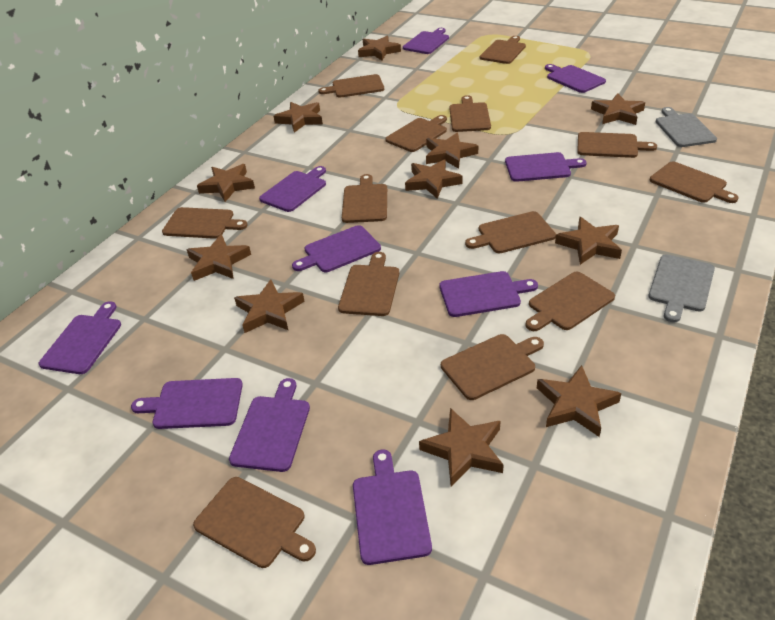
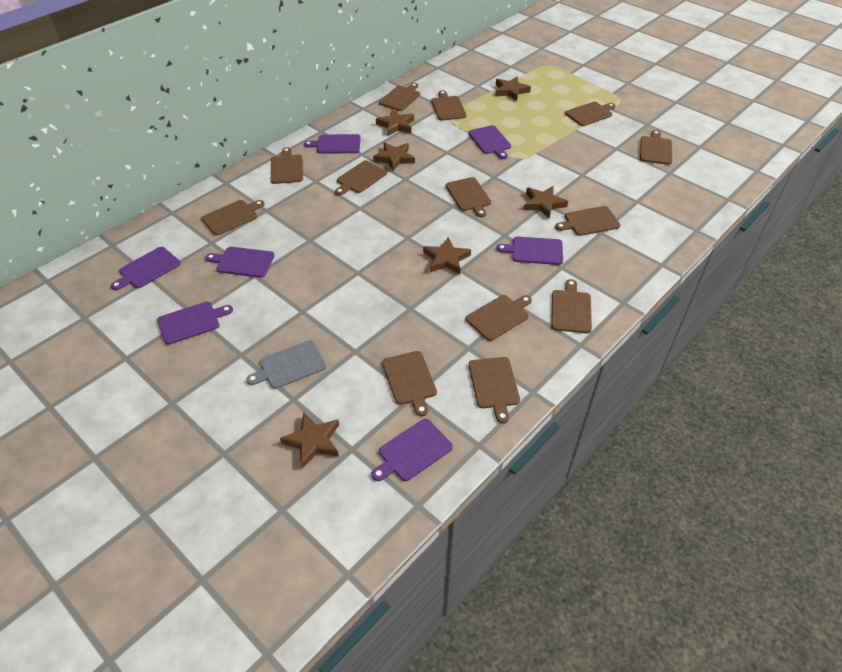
brown star: [187,234,251,281] [197,164,255,202] [234,279,305,333] [274,102,323,133] [358,36,401,61] [405,159,463,199] [419,408,504,486] [426,133,478,169] [537,365,621,437] [555,217,622,265] [591,93,645,125] = 11 -> [280,413,339,469] [373,142,415,171] [376,109,414,136] [423,237,471,274] [495,77,531,101] [523,186,568,219] = 6
grey cutting board: [649,254,715,322] [656,107,717,147] = 2 -> [246,340,326,389] = 1
purple cutting board: [39,301,121,374] [131,378,243,429] [229,378,310,472] [259,166,326,212] [292,225,381,272] [353,450,432,565] [403,28,449,54] [439,271,538,317] [505,152,587,182] [545,64,606,93] = 10 -> [111,247,181,290] [157,301,233,345] [205,247,275,278] [304,134,361,154] [372,419,453,481] [468,125,511,159] [496,237,563,265] = 7

